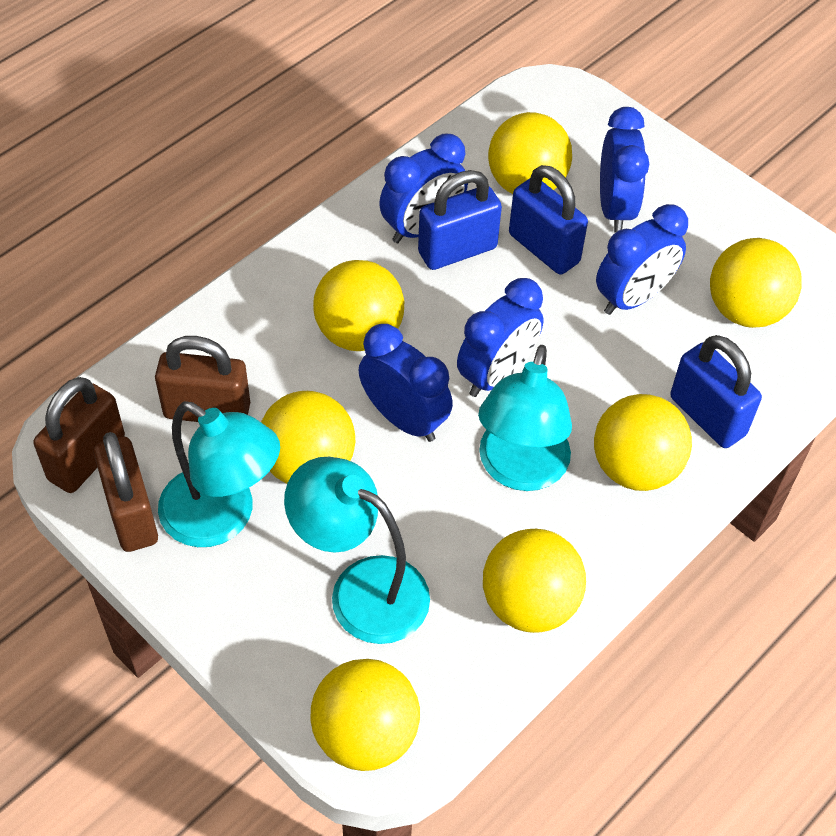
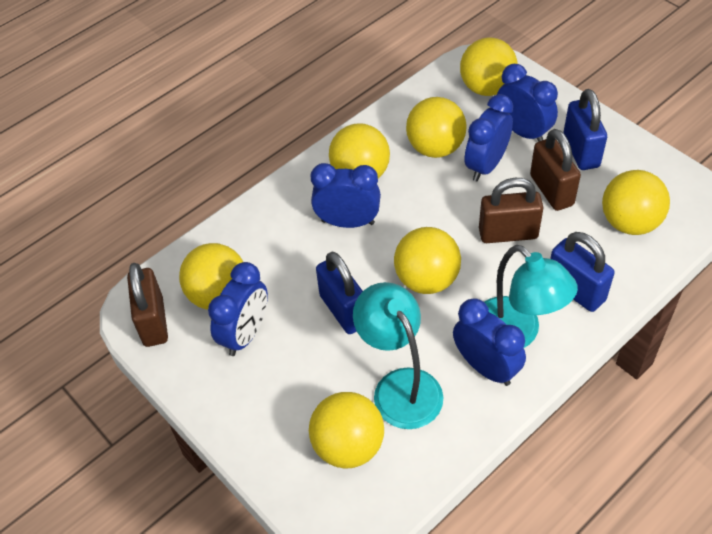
turquoise lamp: [158,401,280,547] [284,457,430,644] [478,345,572,491] = 3 -> [353,282,443,429] [484,245,578,348] = 2

